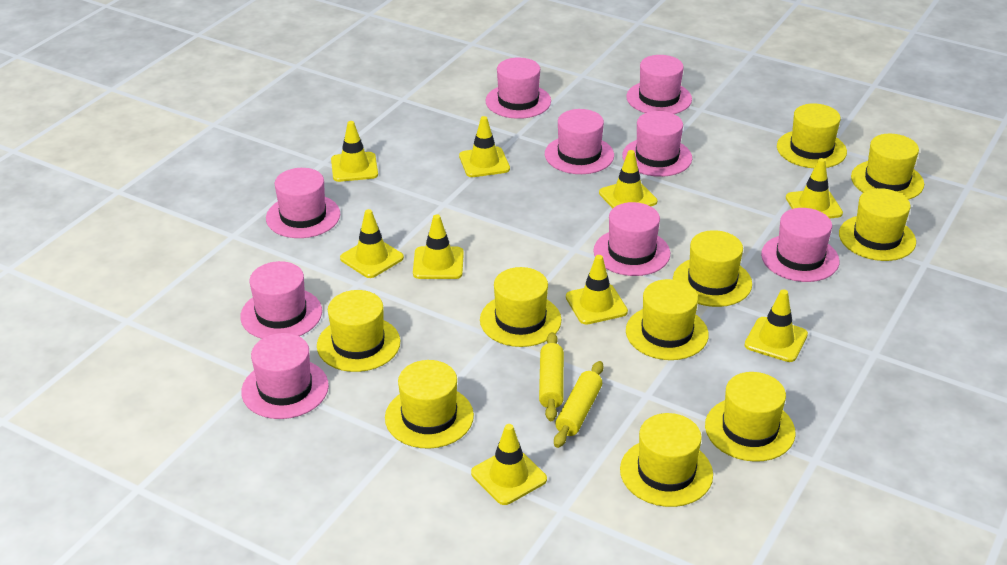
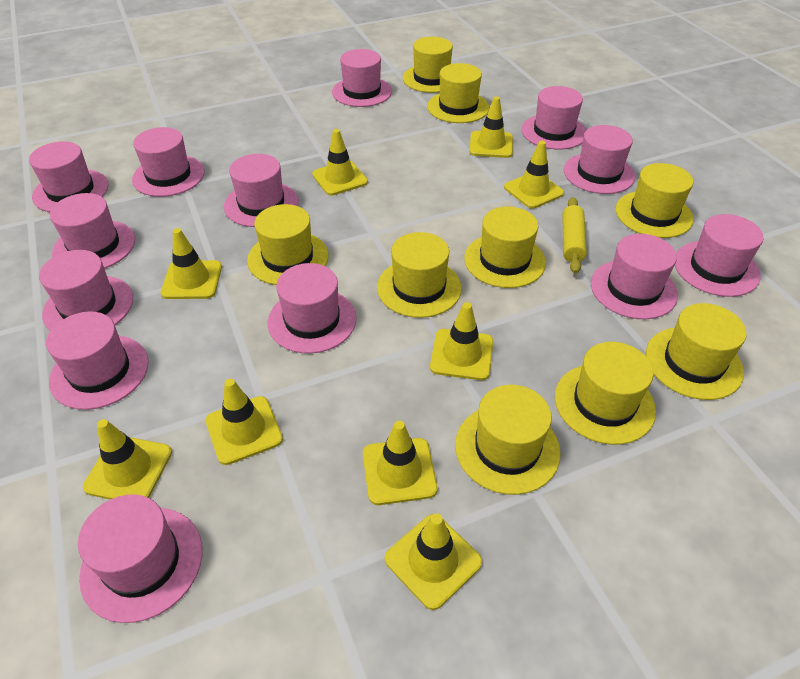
pink hat: [240,261,322,339] [241,333,329,419] [266,168,340,238] [486,58,551,119] [545,109,614,174] [593,202,670,276] [622,111,692,177] [626,55,692,114] [761,208,840,282] = 9 -> [29,141,109,212] [39,250,133,331] [46,312,149,410] [50,193,135,269] [78,494,203,623] [132,127,205,197] [224,154,299,227] [267,263,357,354] [332,49,392,107] [521,86,586,150] [564,125,635,194] [591,234,678,319] [675,214,764,297] = 13
yellow hat: [317,290,400,372] [385,360,474,449] [480,267,562,347] [620,413,713,507] [626,279,709,360] [673,230,752,307] [705,372,796,462] [777,104,847,168] [839,188,916,261] [851,134,924,200] = 10 -> [247,204,329,285] [377,232,462,318] [403,37,453,93] [427,63,489,123] [455,385,561,495] [464,206,546,288] [555,342,656,445] [616,163,694,238] [646,303,747,400] = 9
yellow rolling pin: [539,332,564,421] [554,361,604,448] = 2 -> [562,197,587,274] = 1

